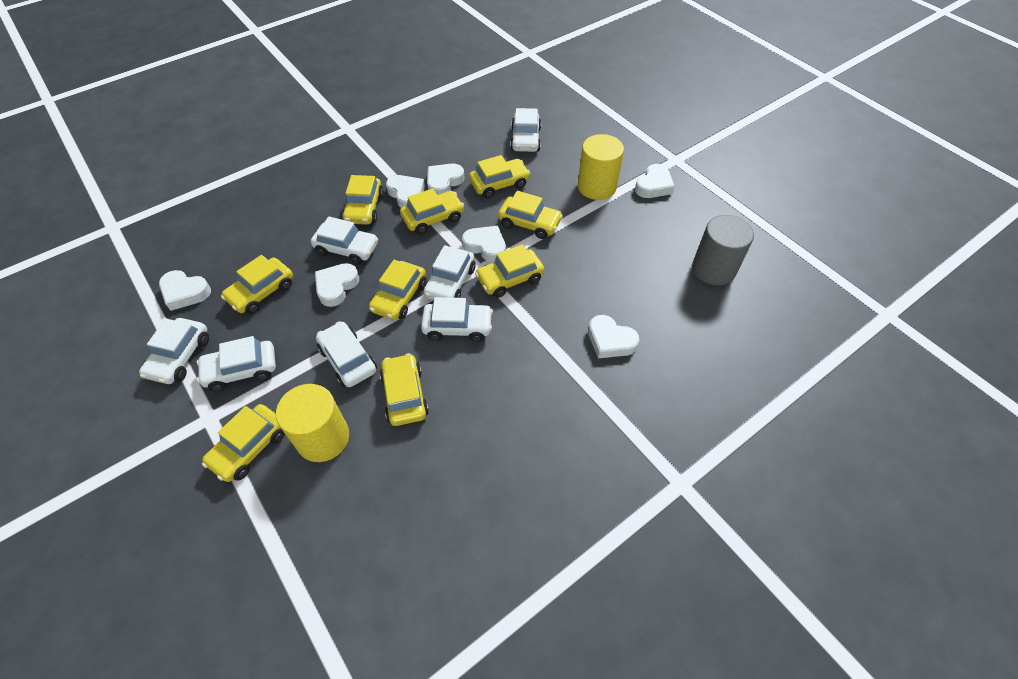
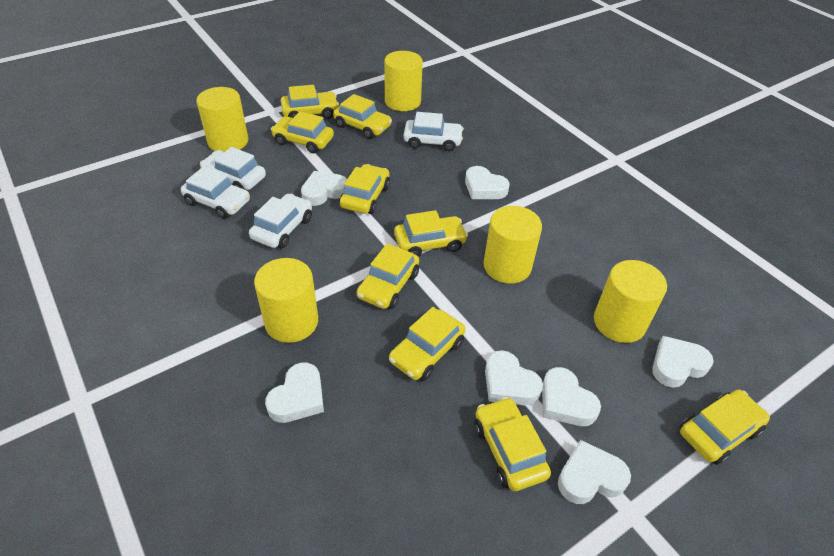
grey cylinder: [692,215,754,285] = 1 -> none = 0
white car: [139,318,209,384] [197,336,276,391] [311,216,378,265] [316,321,377,387] [421,297,493,342] [424,245,475,300] [510,108,541,152] = 7 -> [181,166,250,219] [200,147,266,190] [249,194,312,249] [404,112,464,151] = 4
yellow cylinder: [276,384,349,462] [578,134,624,200] = 2 -> [196,87,248,152] [254,258,318,343] [384,51,423,111] [483,206,542,284] [594,260,667,343] = 5

